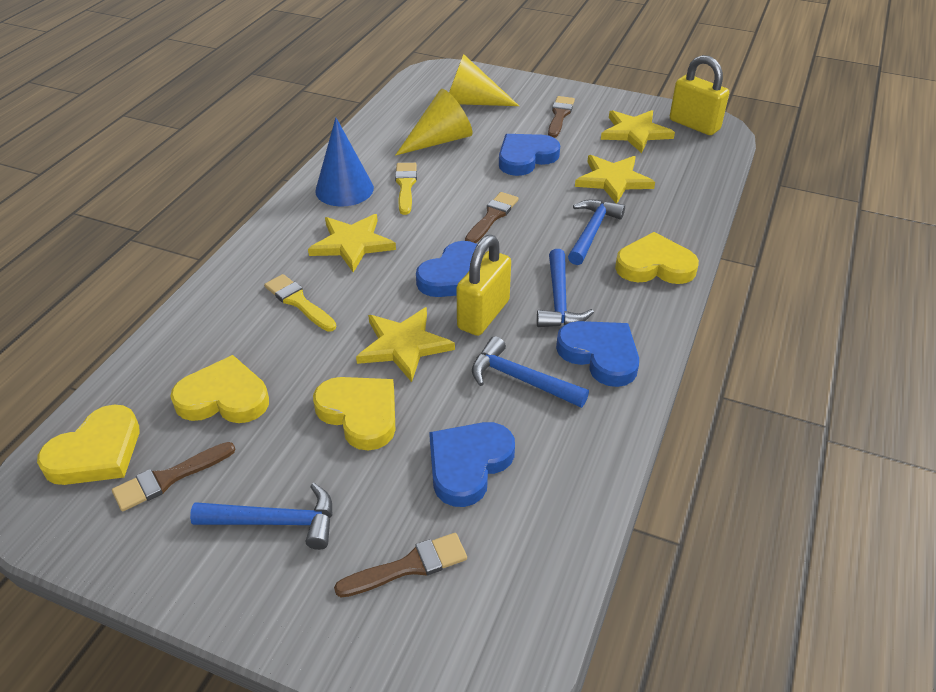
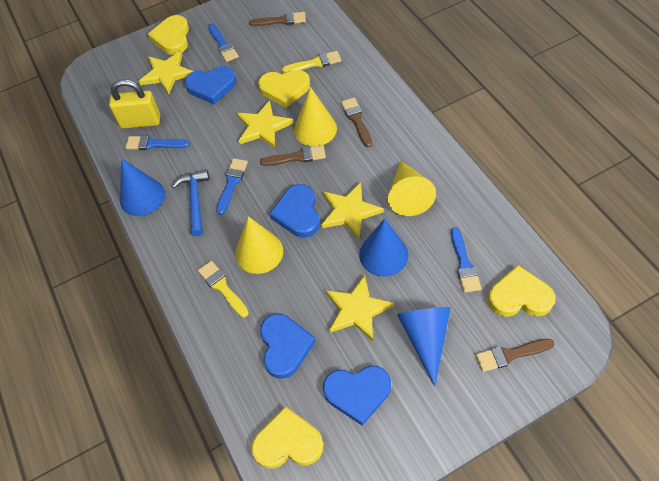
blue brush: none = 0 -> [126,135,190,150] [208,23,239,62] [216,158,248,215] [451,227,481,293] = 4
blue cone: [315,118,374,207] = 1 -> [120,158,165,216] [359,218,408,277] [397,307,451,386] = 3
blue hammer: [190,483,333,550] [472,336,589,408] [537,249,594,327] [568,199,625,265] = 4 -> [172,169,209,236] = 1
yellow cone: [396,89,472,155] [449,54,519,106] = 2 -> [235,216,283,274] [294,87,337,146] [388,161,436,216] = 3
yellow padlock: [456,235,511,336] [670,55,729,135] = 2 -> [109,79,160,129] = 1

